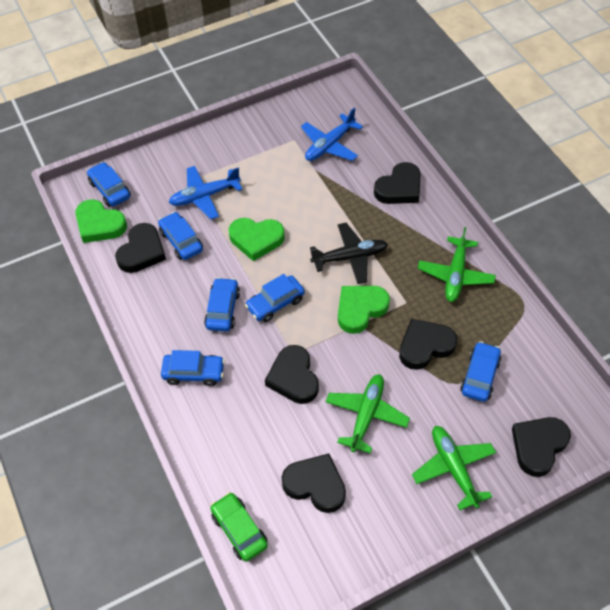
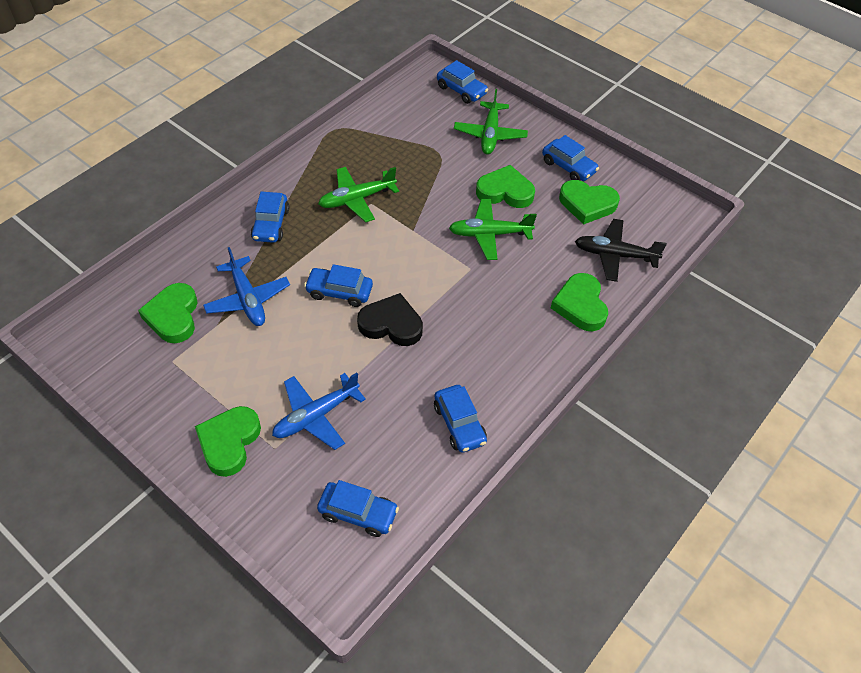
black heart: [115,223,166,273] [265,345,319,404] [281,453,346,513] [374,162,421,204] [399,319,457,370] [512,417,571,477] = 6 -> [357,293,423,346] = 1
green car: [210,492,268,562] = 1 -> none = 0
green heart: [75,199,127,243] [229,218,285,261] [338,286,390,334] = 3 -> [138,283,198,343] [195,406,261,477] [476,165,535,208] [551,273,608,331] [559,180,620,224] = 5

